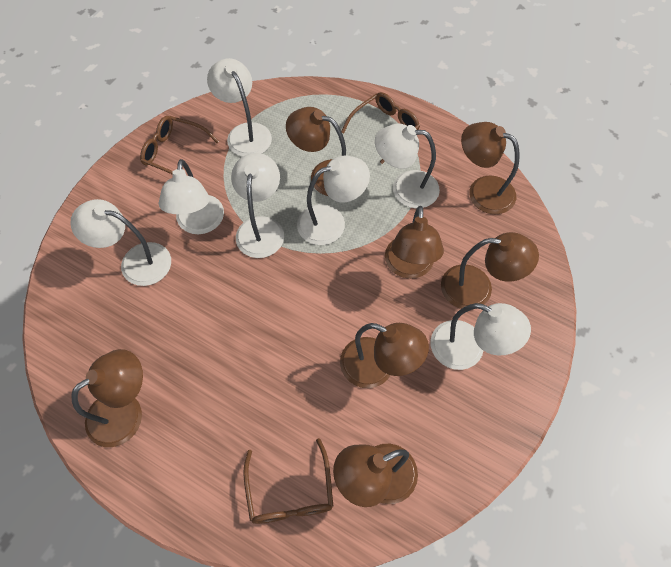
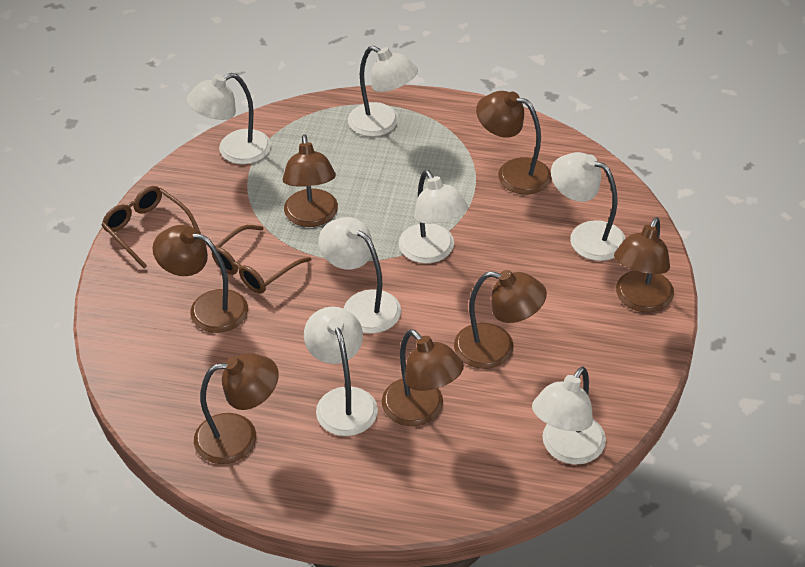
brown glasses: [140,116,219,174] [243,438,333,524] [341,92,420,164] = 3 -> [102,186,201,269] [212,225,311,294] = 2

